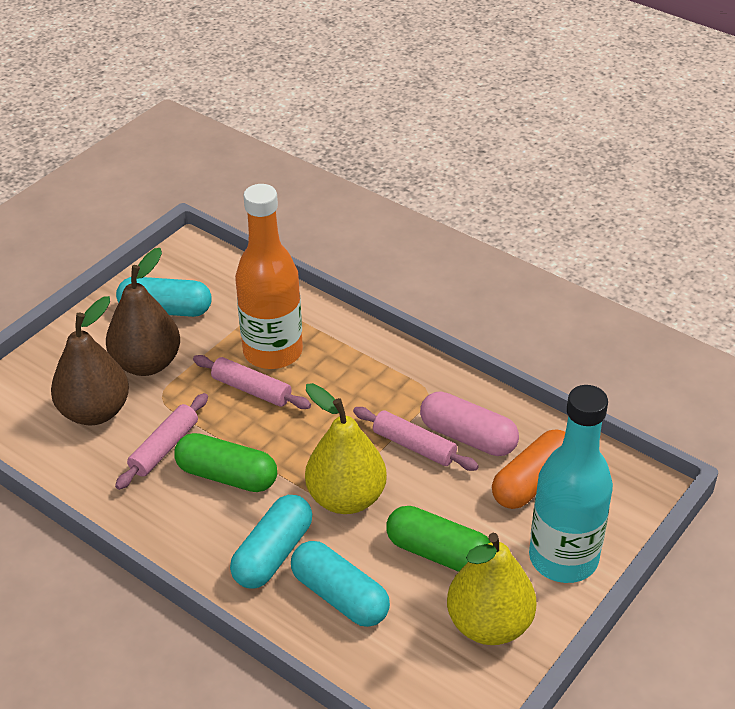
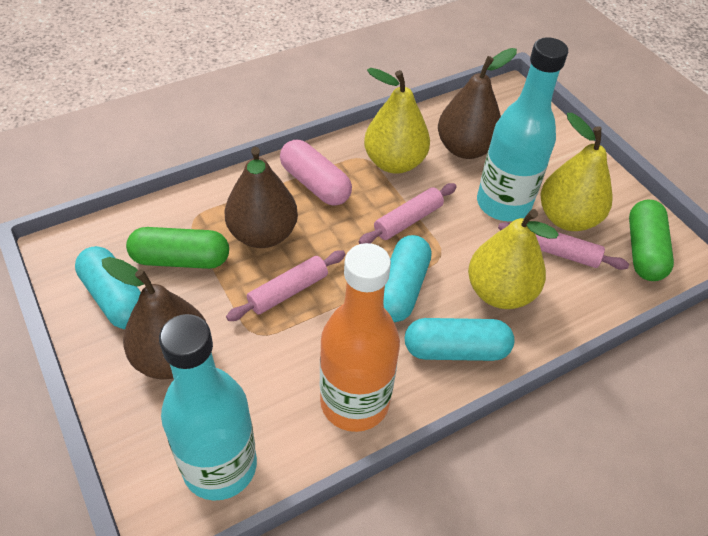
brown pear: [51,296,129,425] [106,248,180,376] = 2 -> [102,257,206,380] [225,147,298,248] [438,48,517,159] = 3
orange capsule: [492,429,565,509] = 1 -> none = 0
turquoise bottle: [529,385,613,583] = 1 -> [159,314,257,501] [477,37,568,221] = 2
yellow pear: [305,383,387,514] [447,533,536,645] = 2 -> [364,68,430,174] [468,209,559,309] [540,113,613,231] = 3

